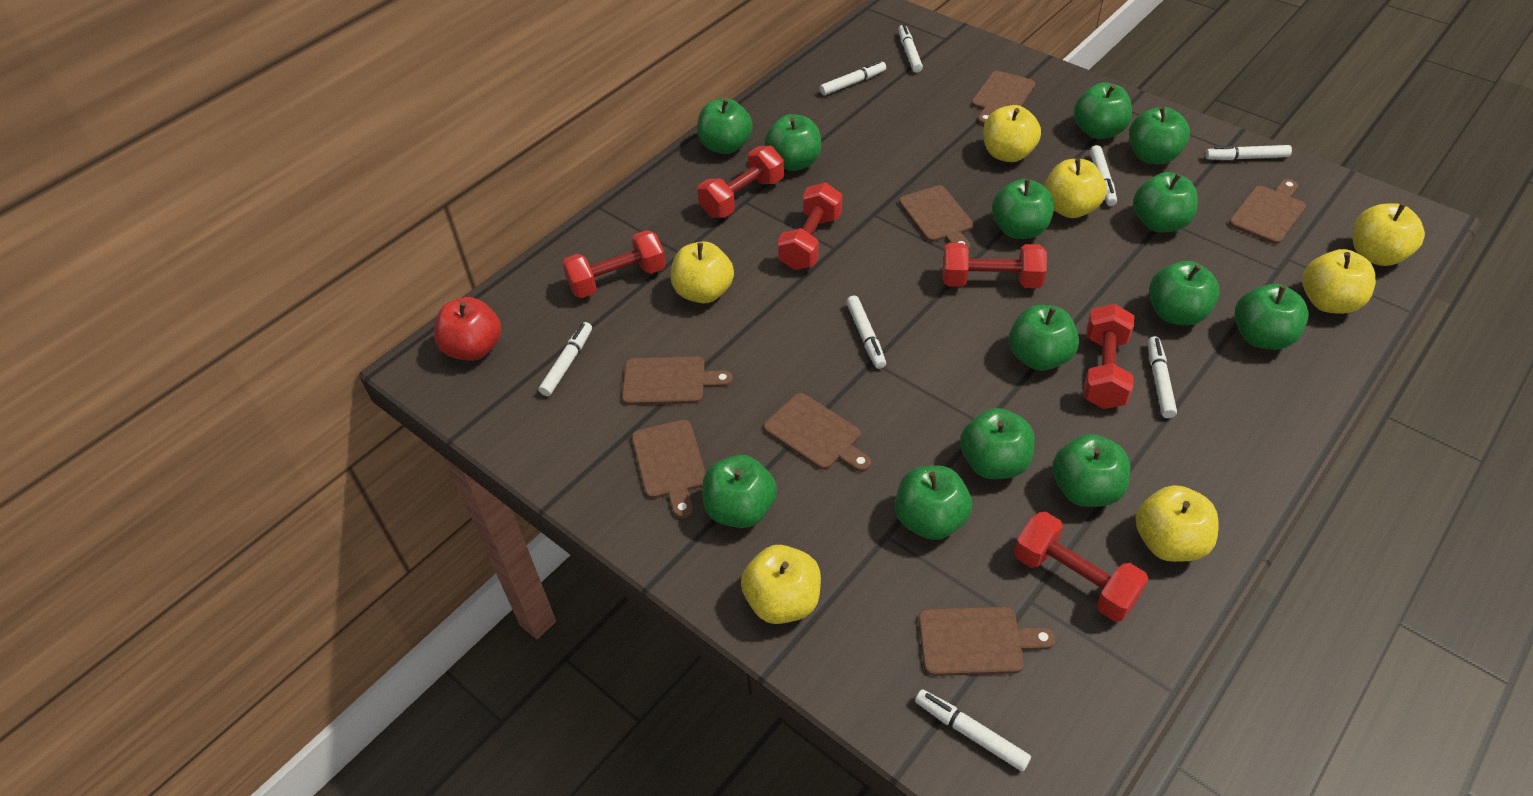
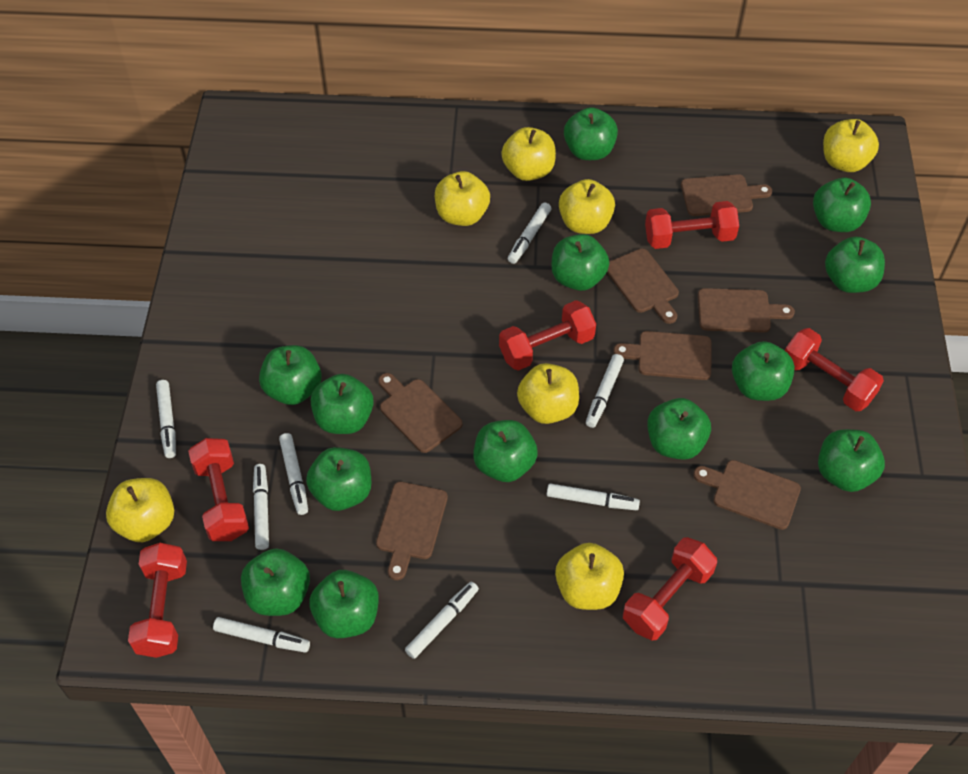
red apple: [434,297,501,361] = 1 -> none = 0

